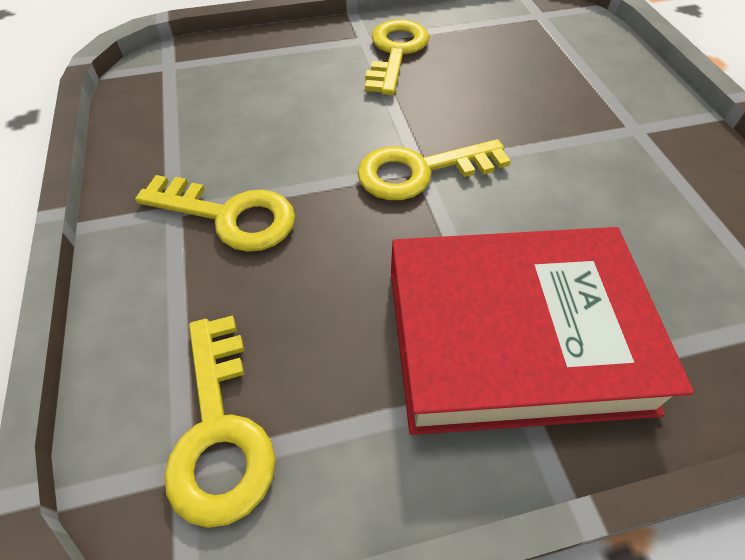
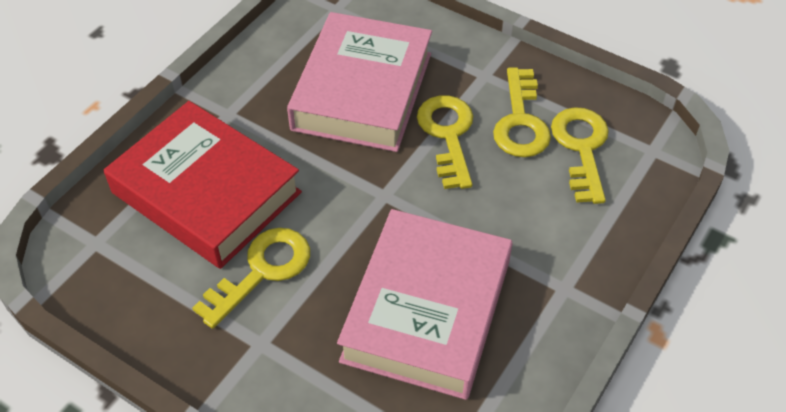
pink book: none = 0 -> [287,12,432,152] [337,209,512,400] = 2

